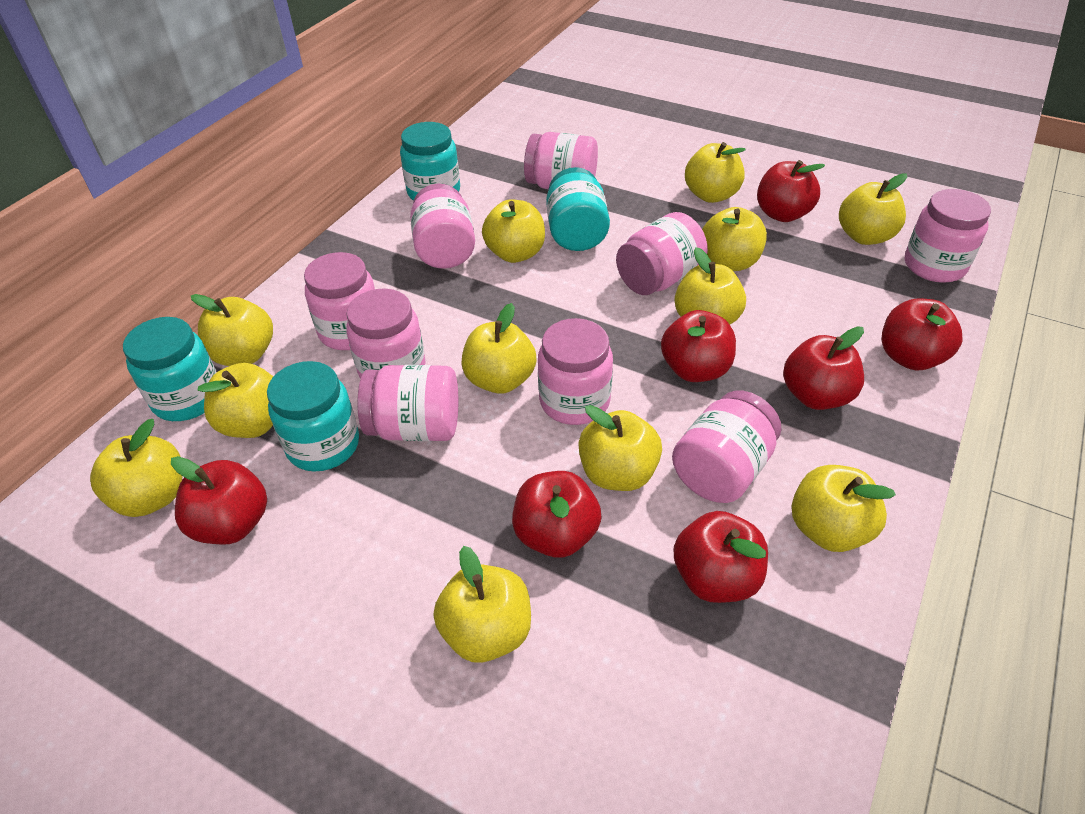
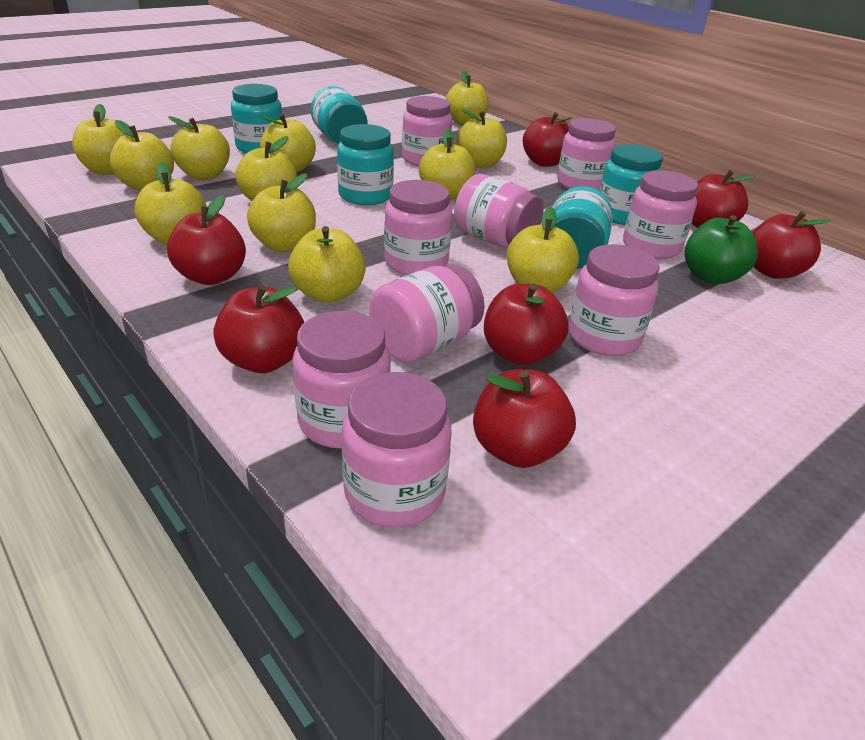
green apple: none = 0 -> [684,215,758,284] = 1
turquoise jar: [123,317,217,421] [267,361,359,471] [400,122,460,201] [546,167,610,251] = 4 -> [231,84,282,153] [311,86,367,144] [337,124,394,205] [552,186,613,269] [599,144,663,225] = 5

